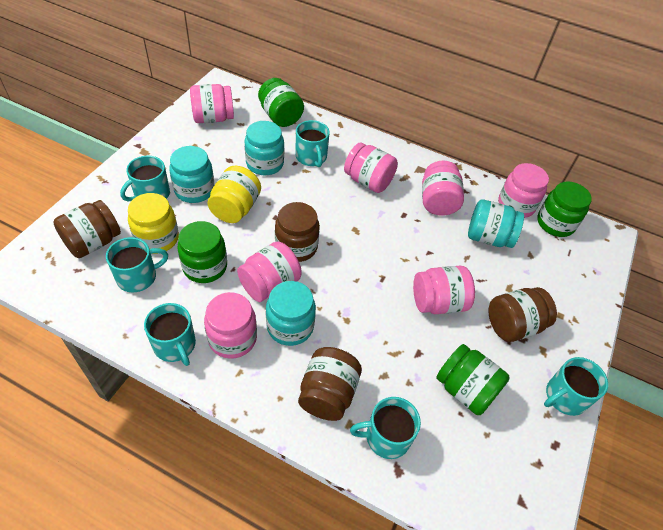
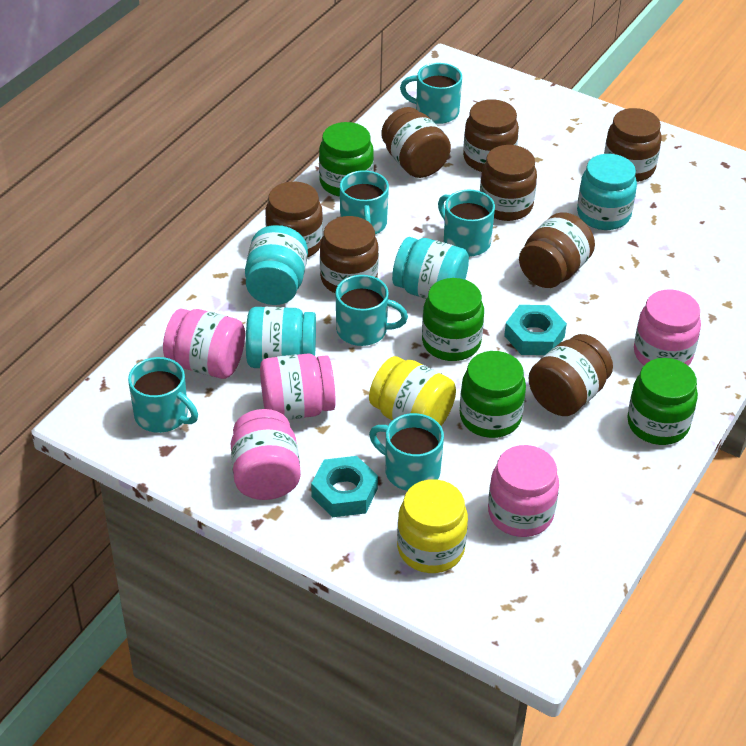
brown jar: [53,200,121,258] [275,202,320,262] [298,347,362,421] [488,287,557,342] = 4 -> [265,181,323,257] [320,216,379,293] [381,107,451,178] [463,99,519,172] [480,145,537,221] [519,212,595,288] [529,334,613,416] [604,108,661,182] = 8
pink jar: [190,84,234,123] [204,292,257,359] [237,241,302,302] [344,143,398,193] [413,266,475,314] [422,161,464,216] [498,163,549,218] = 7 -> [163,309,245,379] [231,409,301,500] [260,353,336,420] [488,445,559,537] [634,289,701,365] = 5
turquoise nut: none = 0 -> [311,456,378,517] [504,305,567,355] = 2

